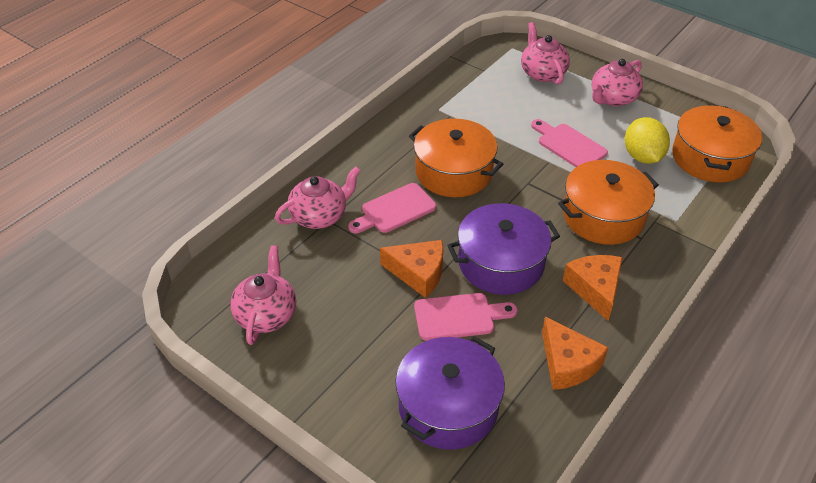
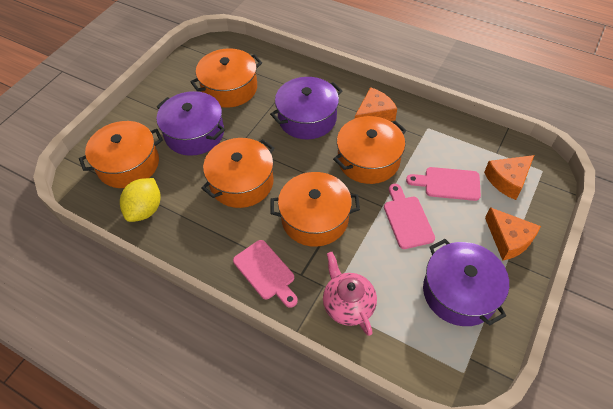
orange pot: [409,119,503,197] [558,160,659,245] [672,104,762,182] = 3 -> [79,121,163,188] [190,48,262,108] [201,138,274,208] [270,172,360,247] [333,116,407,184] = 5
pink teapot: [230,245,296,345] [275,167,361,229] [521,22,570,85] [592,59,643,106] = 4 -> [323,252,377,336] = 1
purple pot: [395,336,505,450] [447,203,560,295] = 2 -> [157,91,225,156] [270,77,342,139] [423,239,509,326] = 3

